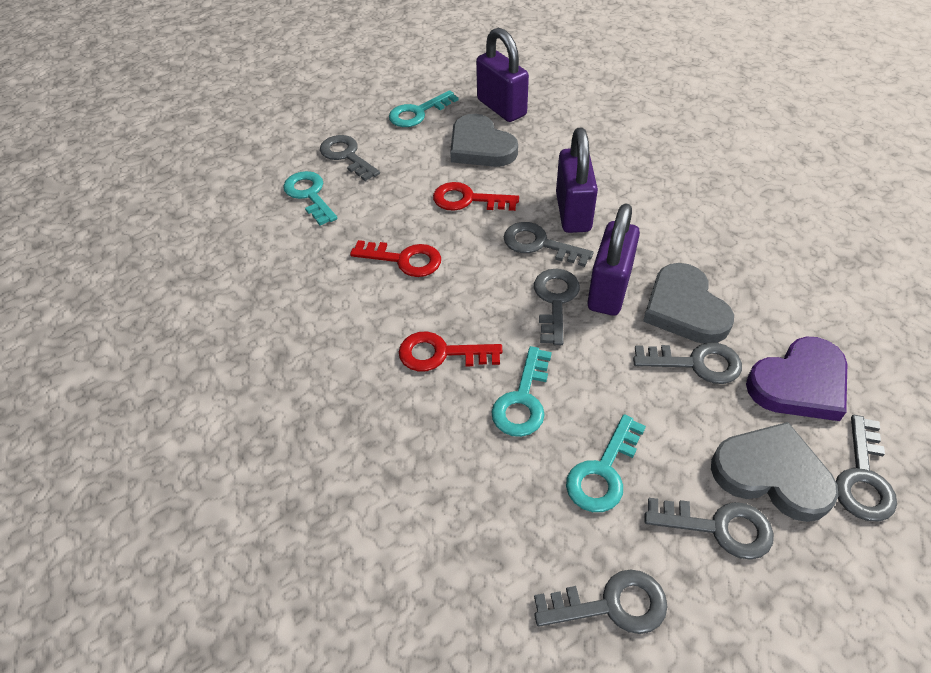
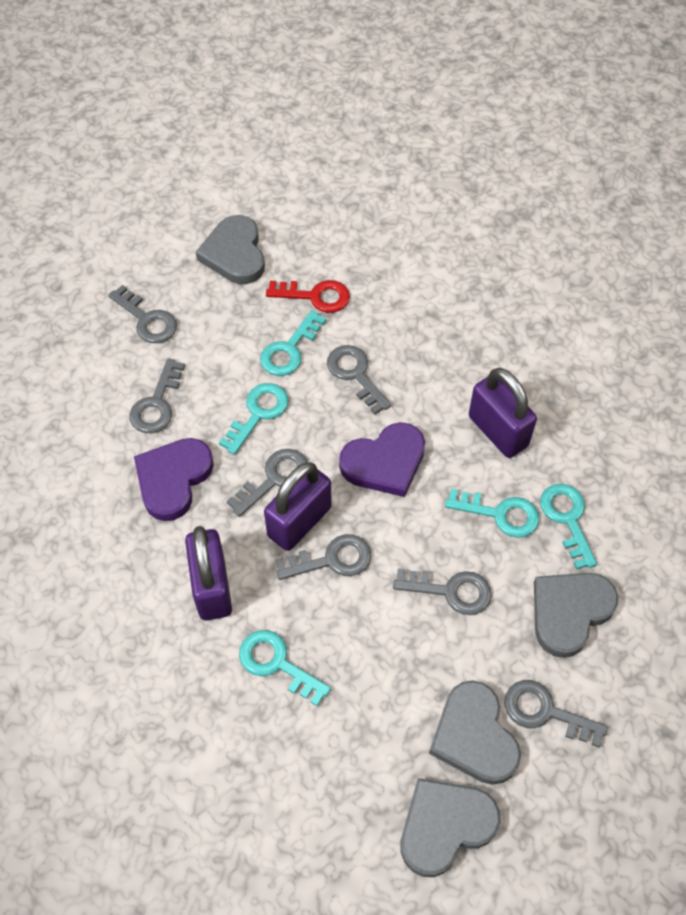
grey heart: [450,114,518,167] [643,263,734,344] [711,422,839,522] = 3 -> [196,215,265,284] [400,778,501,877] [429,680,521,785] [534,573,618,658] = 4
purple heart: [746,337,847,421] = 1 -> [134,438,214,521] [339,422,425,497] = 2
red key: [350,240,441,277] [399,332,502,372] [433,182,519,211] = 3 -> [266,280,350,313] = 1
turquoise key: [283,171,338,226] [389,90,459,127] [491,346,552,437] [566,414,646,512] = 4 -> [219,383,289,455] [239,630,331,706] [260,310,326,376] [445,489,539,538] [540,484,597,569] = 5

